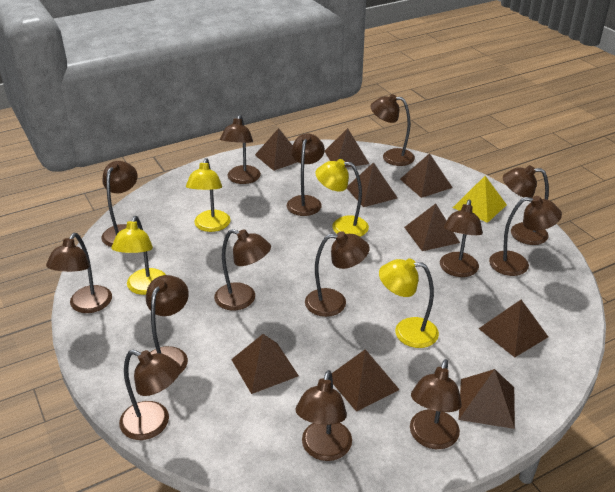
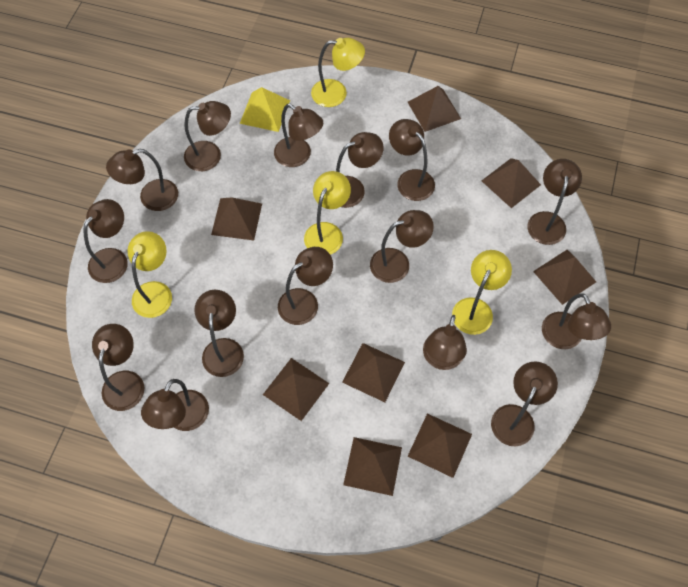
brown lamp: [46,233,112,313] [101,161,138,247] [119,350,181,440] [146,275,189,374] [214,229,271,310] [220,115,261,184] [287,133,325,216] [295,370,352,461] [305,231,370,317] [370,94,415,166] [410,359,462,449] [440,200,483,277] [489,196,562,276] [503,165,549,245] = 14 -> [83,199,128,283] [92,324,144,411] [106,149,178,211] [141,379,209,431] [184,101,231,171] [194,290,244,377] [274,104,323,167] [278,247,333,325] [336,132,384,208] [370,210,434,283] [389,119,435,201] [423,315,467,370] [491,362,558,446] [527,159,582,245] [542,293,611,349] = 15
brown pyramid: [231,334,299,394] [255,128,297,171] [325,128,369,167] [332,349,400,412] [347,162,397,207] [400,153,453,198] [404,204,460,251] [459,369,515,429] [478,300,548,357] = 9 -> [211,197,262,241] [263,358,329,421] [342,343,405,402] [343,437,402,496] [408,86,461,132] [408,414,472,478] [482,158,541,208] [533,250,596,305] = 8

